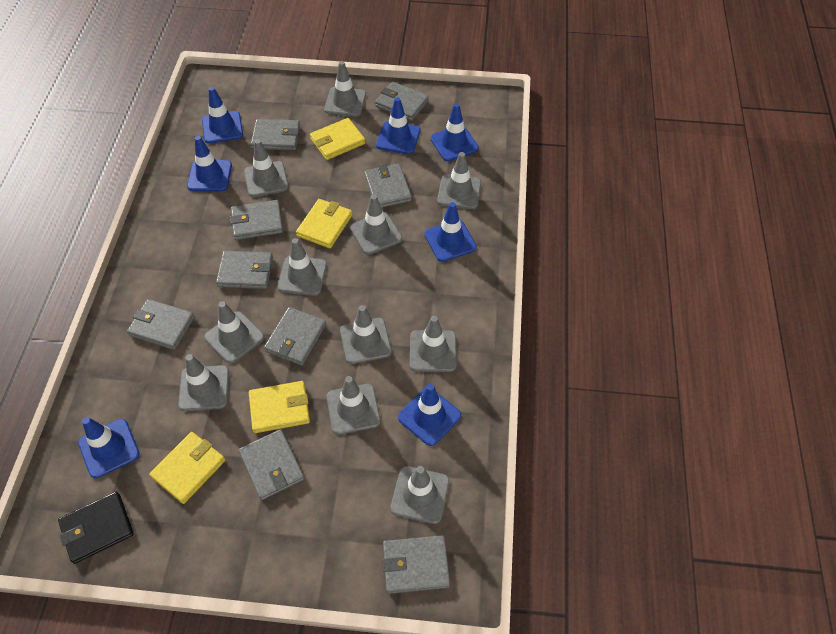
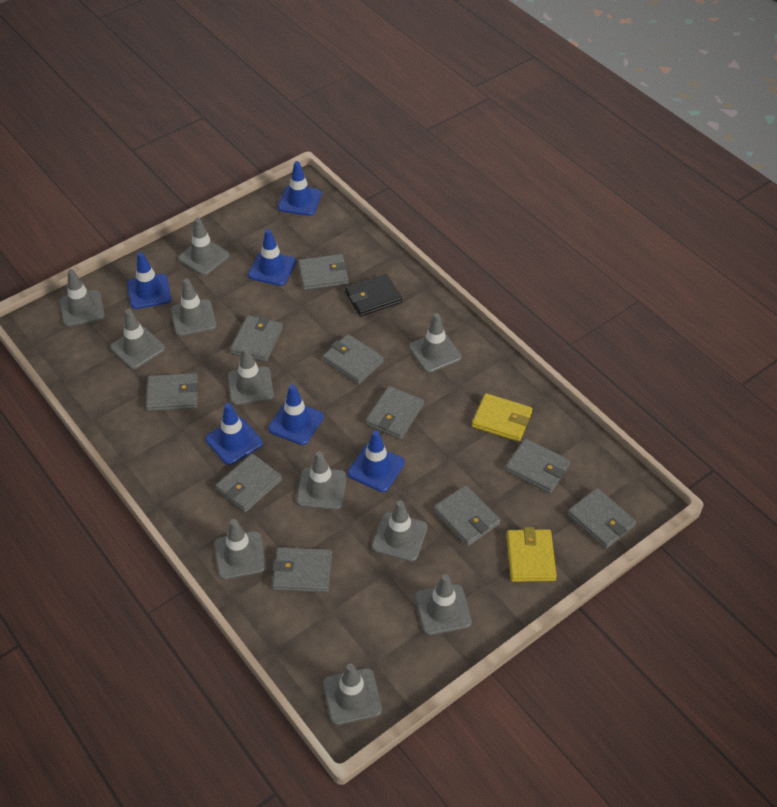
blue traffic cone: [78,417,140,479] [187,136,232,192] [202,87,243,144] [376,97,421,154] [398,384,461,446] [424,202,477,262] [430,103,479,161] = 7 -> [127,252,171,309] [206,403,263,465] [248,229,296,286] [268,384,324,445] [278,161,322,216] [348,430,405,492] = 6
grey wallet: [127,299,195,350] [216,251,273,289] [230,200,283,240] [239,429,305,500] [251,119,300,150] [264,307,326,366] [364,164,412,208] [375,82,429,121] [382,535,450,594] = 9 -> [146,373,198,411] [215,453,282,512] [230,315,283,362] [272,547,332,592] [298,254,349,290] [322,334,384,384] [366,386,424,439] [433,485,500,546] [505,438,570,493] [567,488,636,549] = 10
yellow wallet: [149,432,225,504] [249,381,310,433] [296,199,353,249] [310,118,365,160] = 4 -> [472,393,532,442] [507,527,557,582] = 2

